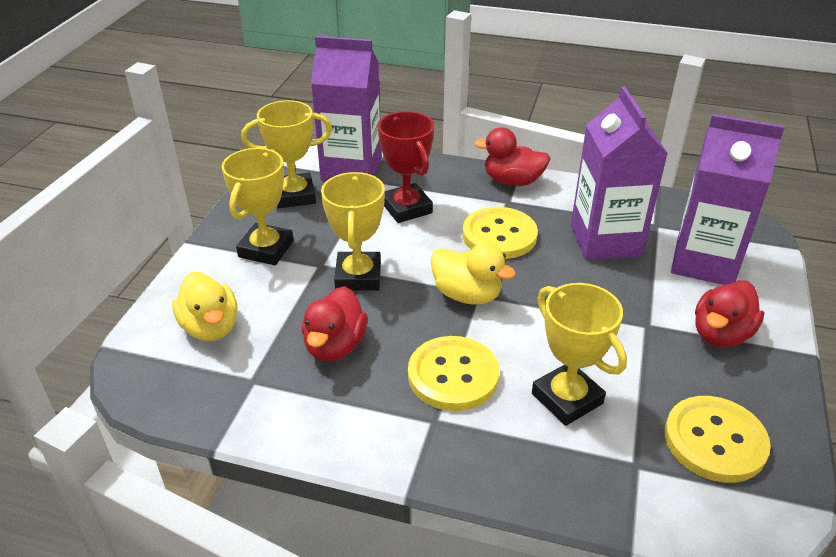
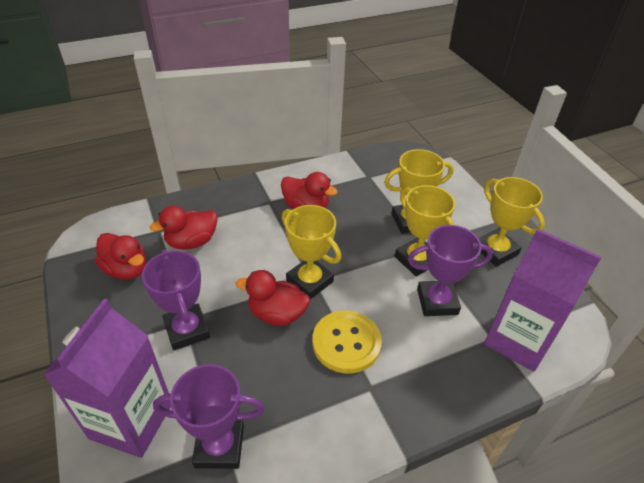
purple carton: [311,36,382,181] [571,86,668,261] [671,114,785,285] = 3 -> [43,299,171,458] [484,229,601,372] = 2
purple trophy: none = 0 -> [142,250,210,351] [153,364,265,469] [408,225,493,316] = 3
red duck: [302,286,368,361] [474,127,551,186] [695,280,764,348] = 3 -> [95,233,146,280] [150,206,218,250] [236,270,310,326] [281,172,338,209] = 4
red trophy: [378,111,434,223] = 1 -> none = 0
yellow button: [408,336,499,411] [463,207,538,259] [665,396,771,483] = 3 -> [313,310,382,373] = 1
yellow duck: [172,272,237,341] [431,243,516,305] = 2 -> none = 0

